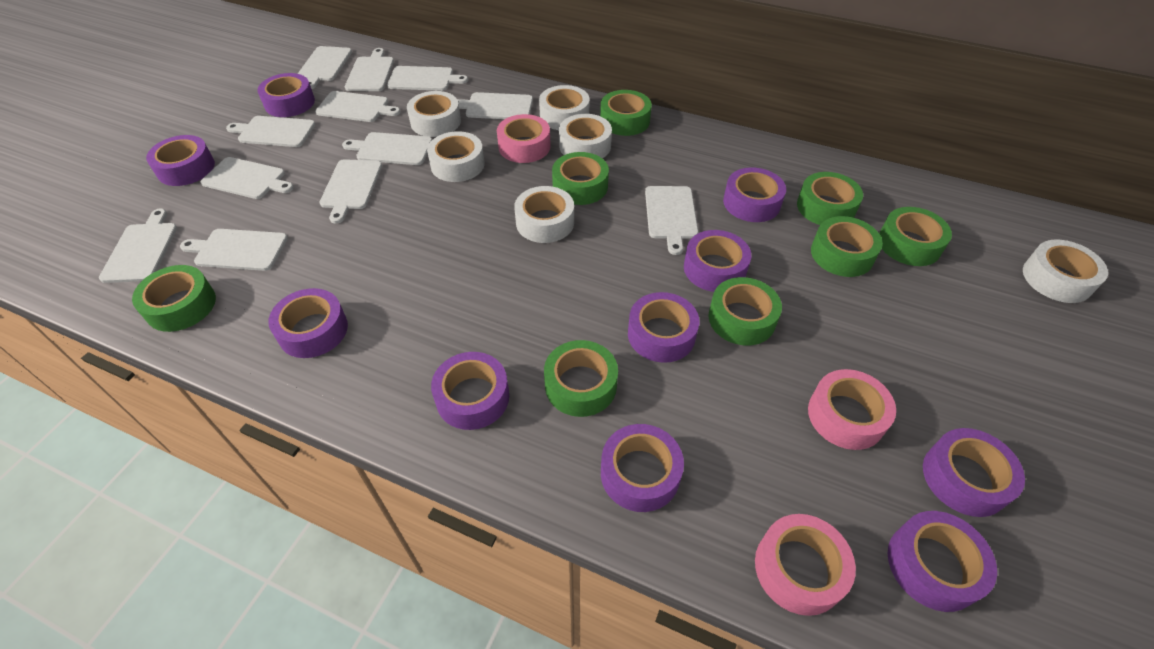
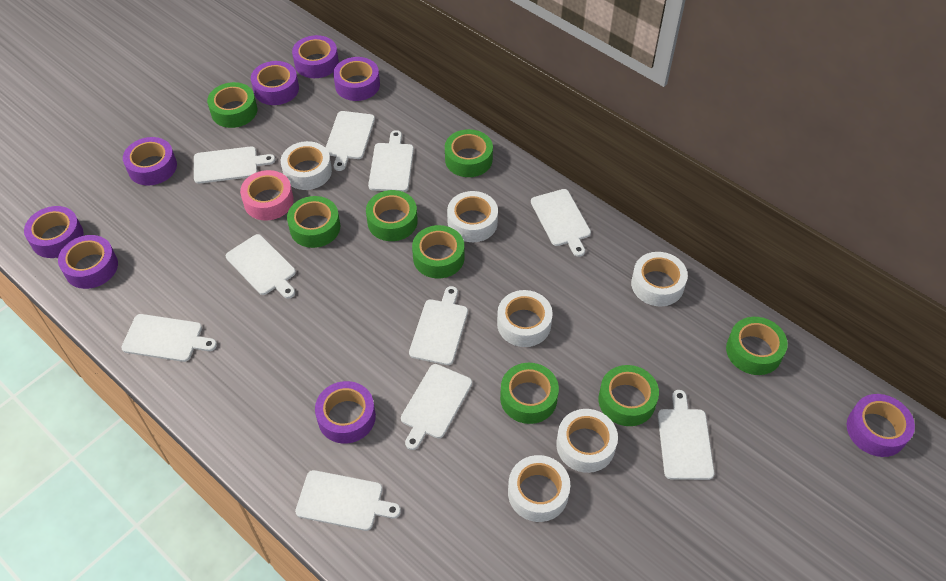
pink tape: [497,114,551,163] [755,514,856,616] [808,369,896,450] = 3 -> [240,170,294,221] = 1
purple tape: [146,135,215,186] [257,73,315,117] [268,288,348,358] [431,352,509,430] [601,424,684,512] [628,292,699,363] [684,230,751,292] [723,167,786,222] [888,511,997,612] [923,428,1025,517] = 10 -> [24,206,84,258] [58,235,118,289] [123,137,177,185] [251,61,299,105] [292,35,339,78] [315,381,376,443] [333,57,380,101] [847,394,915,457] = 8
white cutting board: [99,209,177,283] [180,229,288,271] [201,157,294,199] [226,116,316,147] [298,46,352,89] [315,91,400,122] [319,159,382,223] [342,132,432,165] [345,48,394,91] [387,66,468,91] [457,92,533,119] [645,186,698,255] = 12 -> [121,314,217,362] [194,146,275,184] [226,234,296,299] [295,470,401,531] [326,111,375,171] [368,130,414,192] [401,364,472,450] [409,286,468,365] [531,189,591,257] [658,390,714,480] = 10

